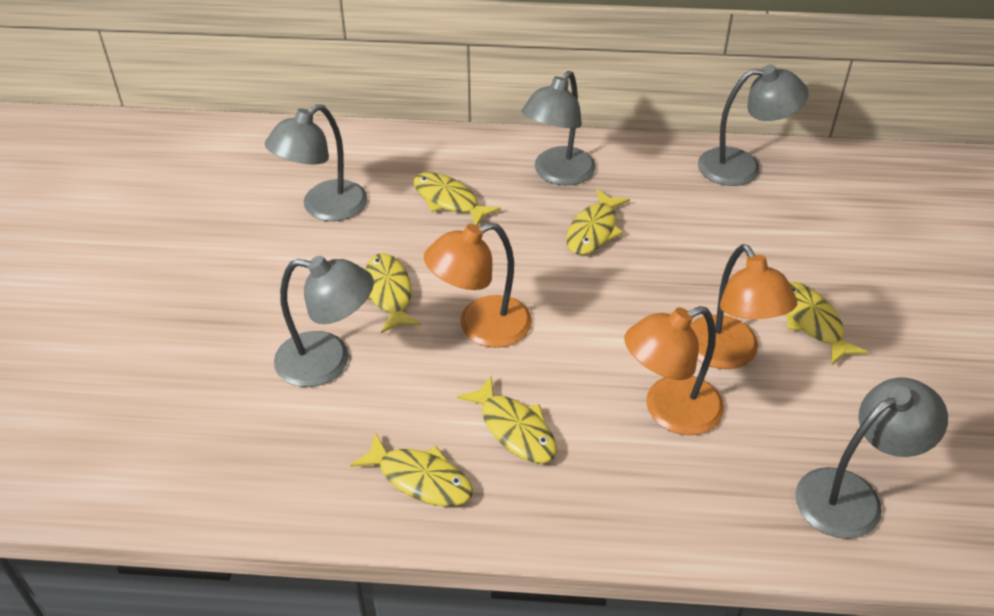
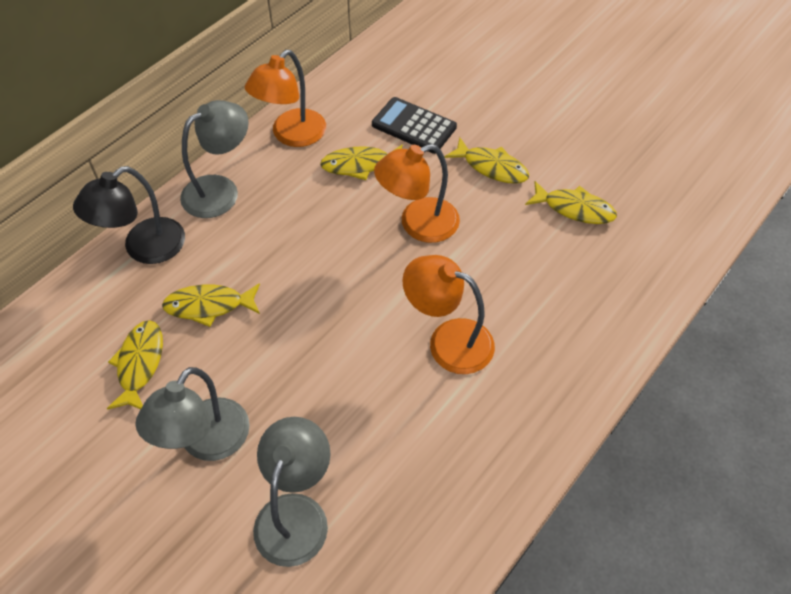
black calculator: none = 0 -> [372,97,457,154] = 1
black lamp: none = 0 -> [73,166,185,264] = 1
grey lamp: [265,104,368,221] [274,256,374,387] [522,71,596,185] [698,65,809,186] [795,377,948,539] = 5 -> [135,367,250,461] [180,100,249,218] [253,417,331,567] = 3
yellow fish: [350,433,473,506] [365,253,421,333] [413,172,501,226] [457,376,557,463] [566,189,630,255] [786,282,868,365] = 6 -> [107,320,163,410] [162,283,260,327] [320,144,403,180] [445,137,529,184] [525,181,617,224] = 5

